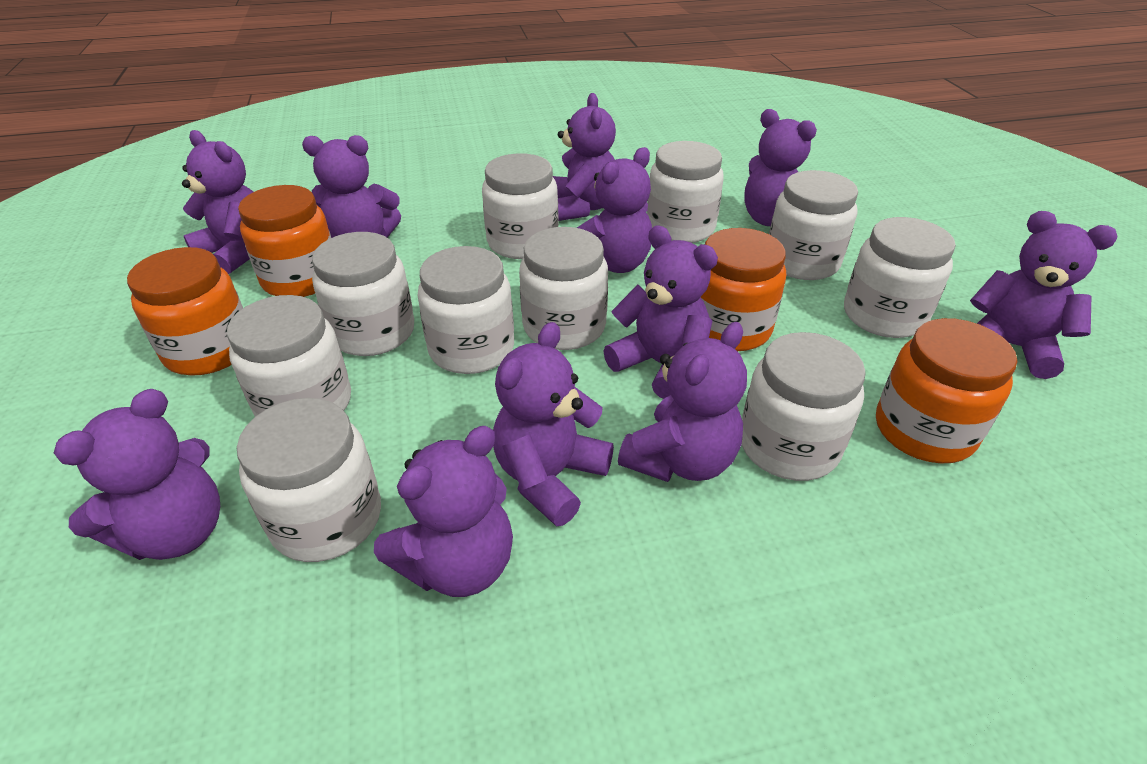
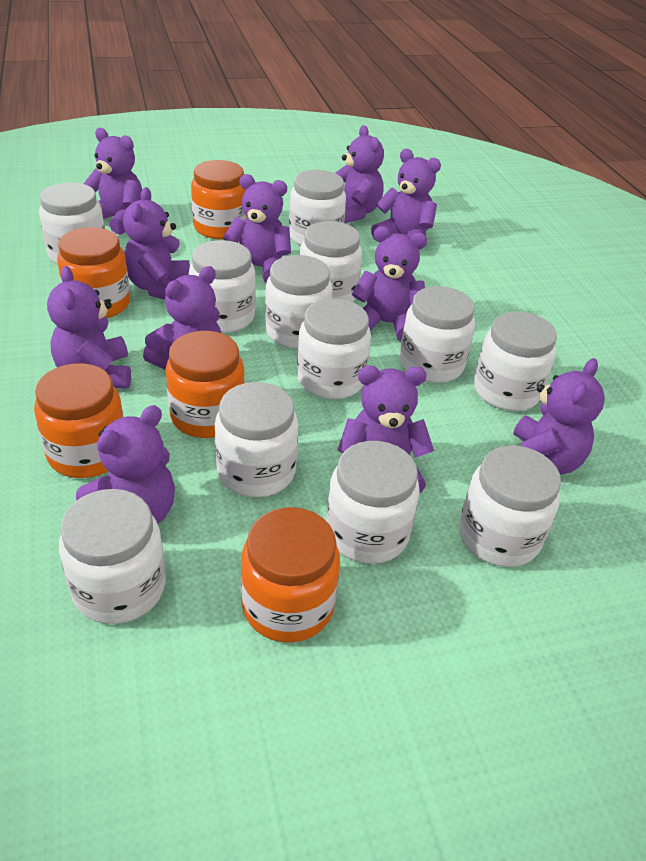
orange jar: [127,247,243,376] [238,185,331,297] [700,228,786,351] [876,318,1017,463] = 4 -> [34,363,124,478] [57,227,130,318] [166,331,245,438] [191,160,247,239] [241,507,340,642] = 5
white jar: [227,295,351,417] [237,398,381,562] [312,232,414,356] [418,246,514,374] [482,153,559,259] [519,227,608,350] [647,141,724,243] [742,332,866,481] [769,170,858,280] [844,217,956,338] = 10 -> [39,182,105,264] [59,489,166,624] [189,240,256,333] [215,382,299,497] [265,255,333,349] [289,170,346,246] [297,299,371,399] [300,221,362,302] [326,441,420,564] [399,286,475,383] [459,445,561,567] [474,311,557,411] = 12

